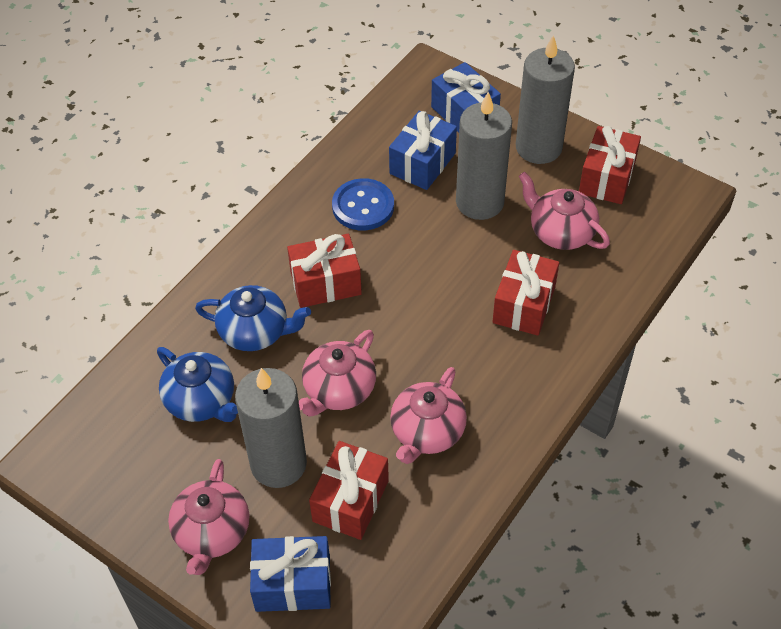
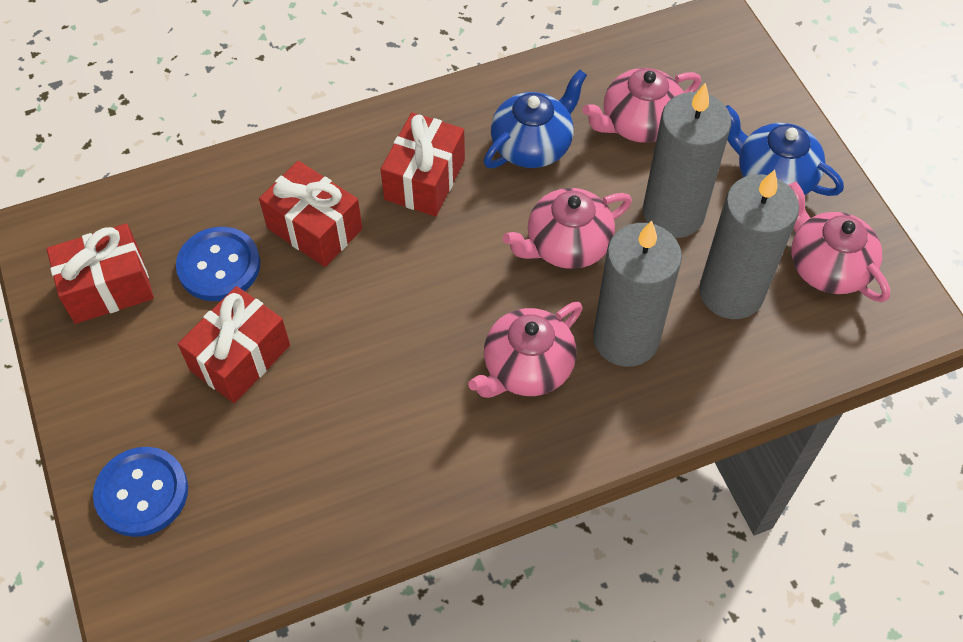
blue button: [332,178,394,231] = 1 -> [93,447,188,537] [176,227,260,301] = 2
blue gift: [250,536,331,612] [389,111,457,190] [431,62,501,133] = 3 -> none = 0

